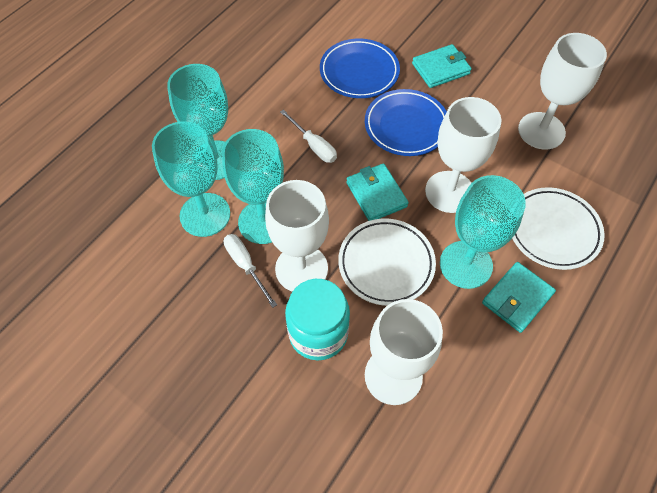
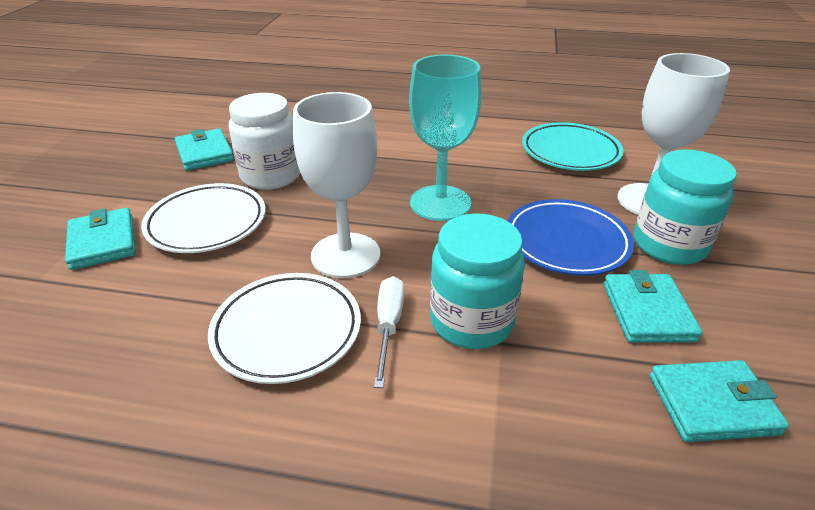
blue plate: [320,39,400,98] [365,89,447,156] = 2 -> [508,199,634,276] = 1
turquoise goblet: [152,122,230,237] [167,64,228,180] [222,129,284,244] [440,175,526,289] = 4 -> [409,55,482,221] = 1
turquoise jar: [285,279,350,360] = 1 -> [430,214,525,349] [634,149,737,265] = 2
turquoise plate: none = 0 -> [522,122,623,171] = 1
turquoise wallet: [346,163,409,221] [412,44,472,88] [482,262,556,333] = 3 -> [65,208,136,270] [175,128,234,171] [604,270,702,343] [650,360,789,442] = 4
white goblet: [265,180,329,292] [365,299,443,405] [425,97,502,213] [518,33,607,150] = 4 -> [293,92,380,278] [617,53,730,215] = 2
white jar: none = 0 -> [229,93,300,190] = 1
white screwdriver: [224,234,277,308] [280,109,337,163] = 2 -> [374,276,404,388] = 1

